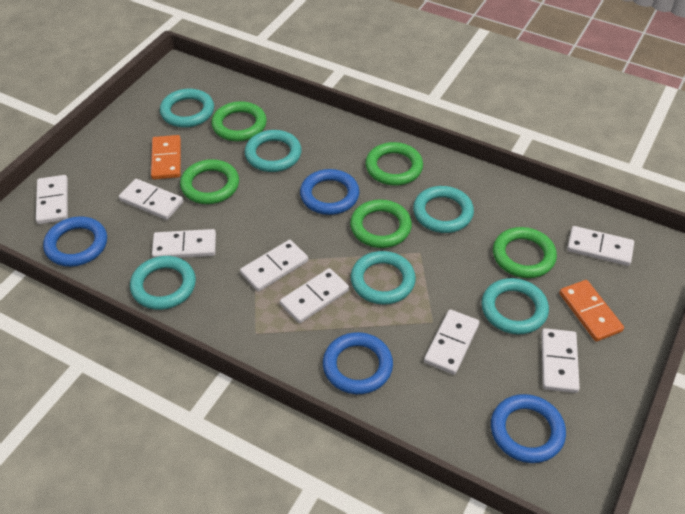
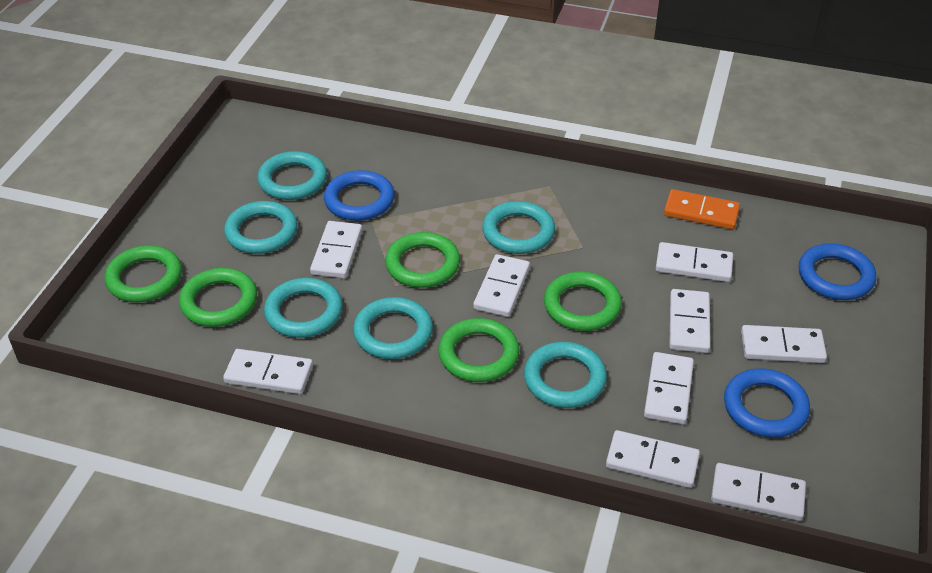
blue ring: [43,216,107,267] [300,169,359,215] [323,332,393,394] [491,394,566,463] = 4 -> [324,170,395,221] [724,368,810,438] [799,243,876,300] = 3
orange domino: [151,135,181,179] [559,280,624,342] = 2 -> [664,189,740,229] = 1
white domino: [36,175,68,224] [119,179,184,220] [152,229,216,258] [240,240,308,292] [280,268,349,323] [424,309,479,375] [541,328,580,393] [567,226,634,266] = 8 -> [223,349,313,394] [310,221,362,278] [473,254,530,317] [606,430,700,488] [644,352,694,424] [656,242,733,282] [669,289,711,353] [711,463,806,521] [741,325,827,363] = 9

